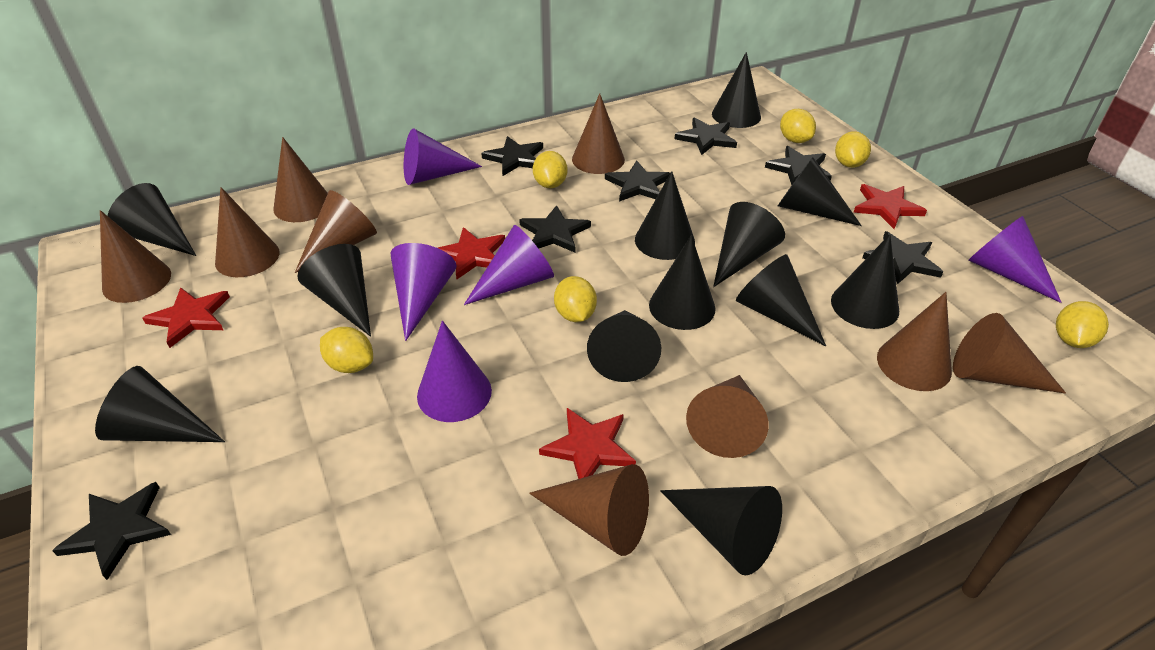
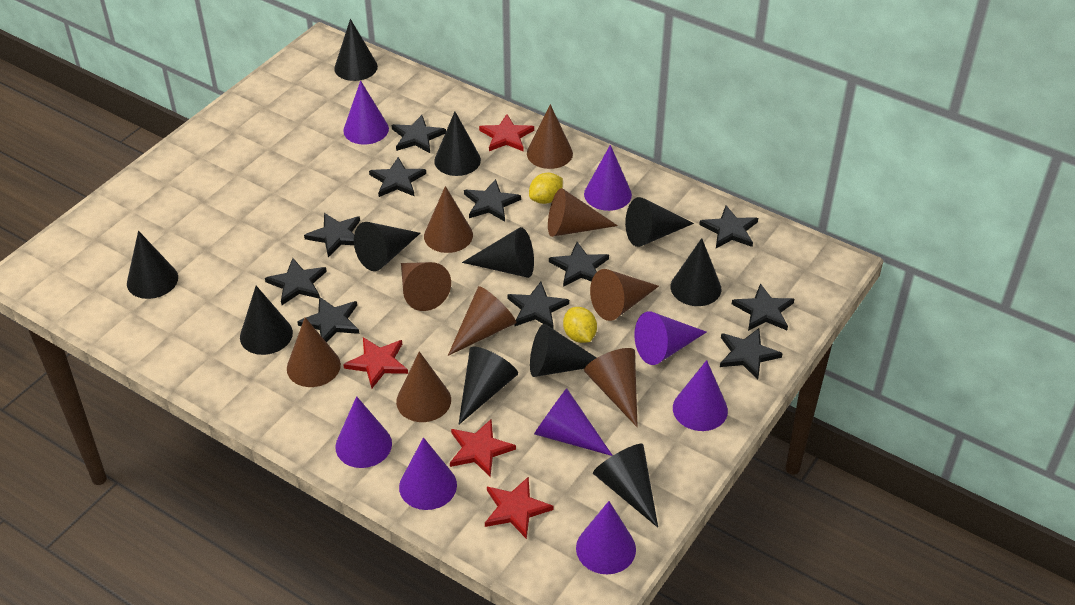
black cone: [95,366,225,442] [108,183,196,256] [297,244,371,337] [587,310,661,382] [635,171,695,260] [649,235,716,330] [660,486,782,575] [712,52,761,128] [713,202,785,287] [736,254,826,346] [778,157,862,226] [831,234,899,329] = 12 -> [127,231,178,299] [240,286,293,355] [334,19,378,81] [354,222,420,271] [434,112,481,176] [458,346,518,425] [462,227,534,278] [530,324,597,377] [593,444,658,527] [625,197,694,247] [671,238,721,306] = 11
black star: [52,482,171,580] [481,136,543,176] [519,205,591,252] [605,160,670,202] [675,118,737,155] [765,146,832,185] [862,231,943,284] = 7 -> [265,258,327,305] [297,297,359,342] [304,213,360,257] [369,157,426,197] [392,115,446,153] [464,179,521,222] [507,282,569,329] [549,242,609,287] [699,206,758,248] [720,328,783,380] [732,283,794,331] = 11
purple cone: [391,243,456,341] [404,128,482,185] [417,321,492,422] [464,225,554,305] [968,216,1062,303] = 5 -> [335,396,392,468] [343,80,389,144] [399,437,457,510] [534,388,613,456] [576,501,636,574] [584,145,632,211] [634,311,706,365] [673,360,728,431] = 8
yellow lemon: [320,327,373,373] [533,151,567,188] [554,276,597,322] [780,109,816,143] [835,131,871,168] [1056,301,1109,348] = 6 -> [529,173,563,204] [563,307,597,343] = 2

